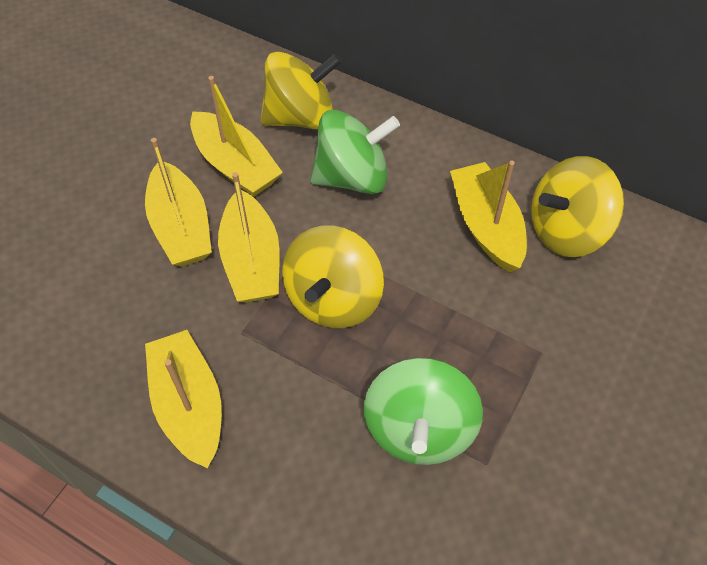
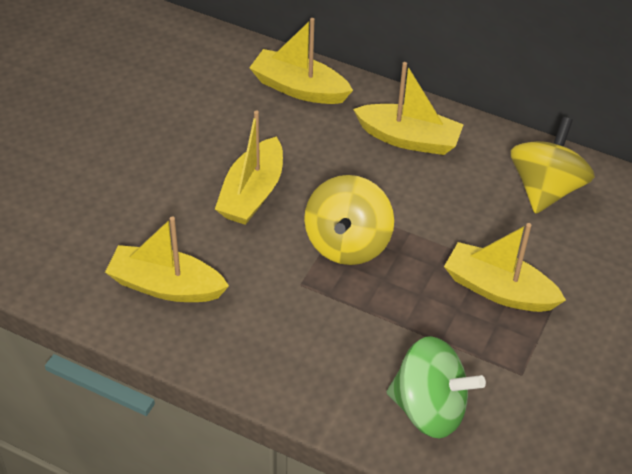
green spinning top: [310,110,400,194] [364,358,483,465] = 2 -> [387,336,486,438] = 1
yellow spinning top: [261,52,342,130] [282,225,384,328] [531,156,624,257] = 3 -> [304,175,394,265] [510,117,595,214] = 2

